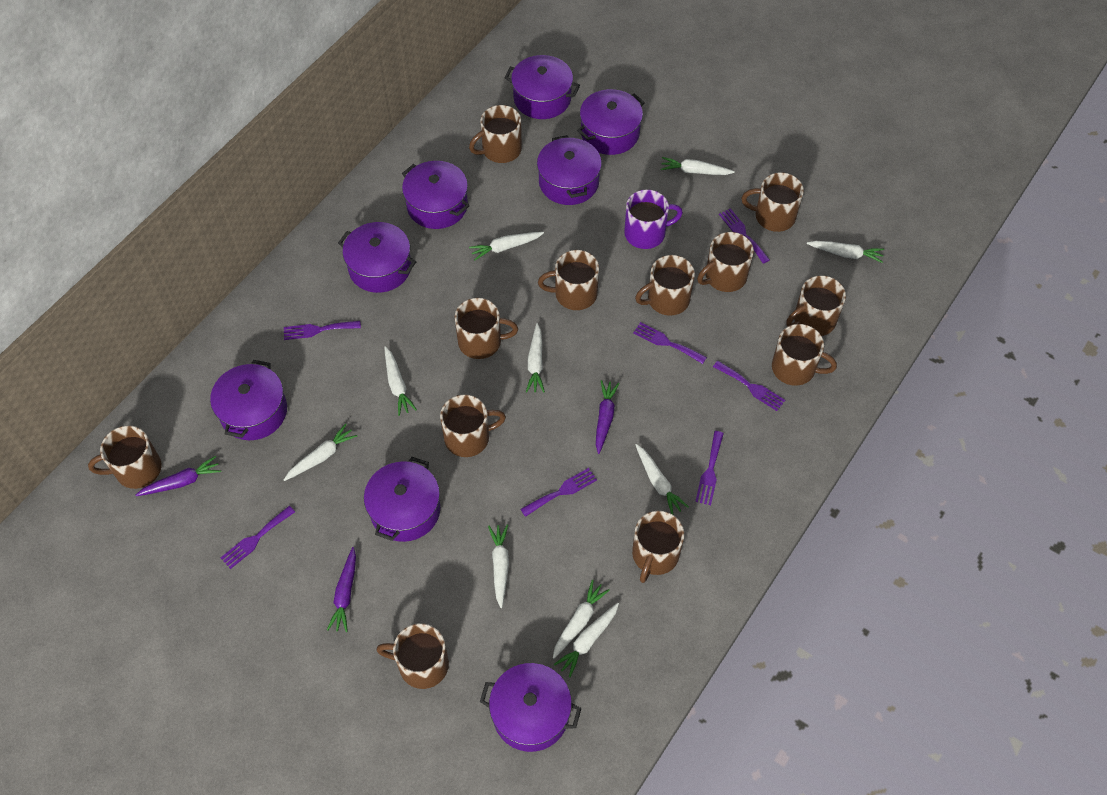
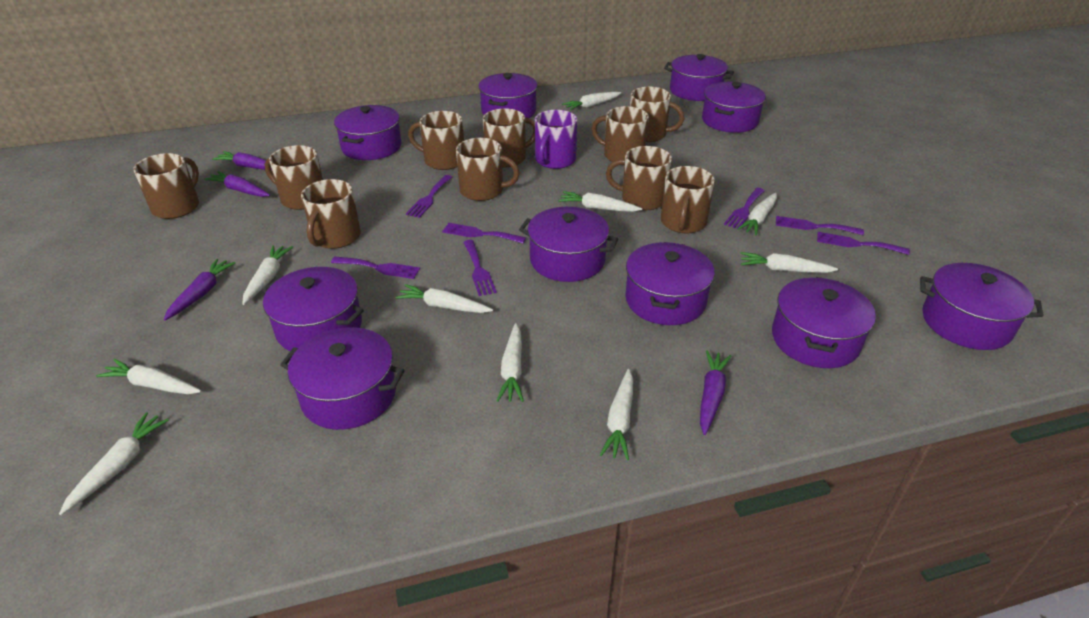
brown mug: [88,426,162,489] [377,623,449,689] [440,394,506,457] [455,298,518,359] [469,105,522,163] [538,250,599,310] [632,511,684,583] [635,255,695,316] [697,232,754,292] [741,172,804,232] [772,324,837,386] [786,275,846,336] = 12 -> [133,153,199,219] [265,145,323,210] [301,179,361,249] [408,111,464,170] [456,138,519,201] [483,108,535,167] [591,106,649,165] [606,146,672,210] [630,87,684,142] [661,166,715,233] = 10
purple carrot: [135,456,221,496] [327,547,356,632] [596,380,620,454] = 3 -> [164,259,236,321] [204,171,270,197] [212,151,272,170] [700,350,731,435] = 4
purple pot: [210,360,287,440] [338,222,416,293] [364,457,440,542] [402,161,469,229] [480,663,581,752] [505,55,580,119] [537,135,602,205] [577,89,645,155] = 8 -> [262,267,364,351] [280,327,405,430] [334,105,402,160] [478,73,537,118] [519,207,618,282] [625,242,715,325] [664,54,734,101] [702,82,766,133] [772,277,876,368] [920,263,1044,350] = 10

